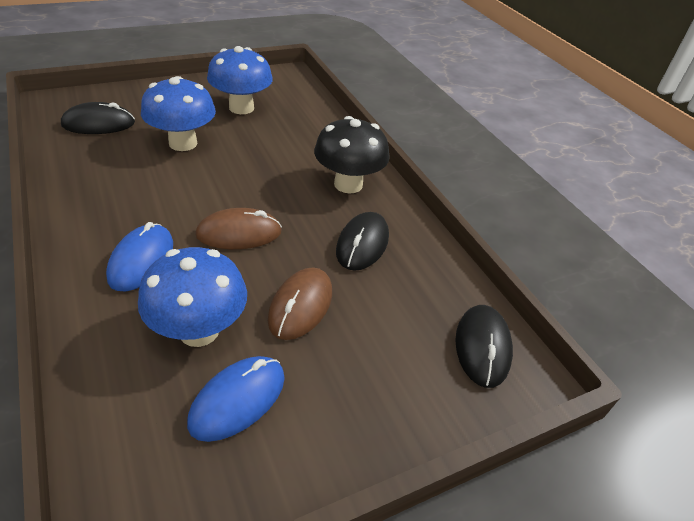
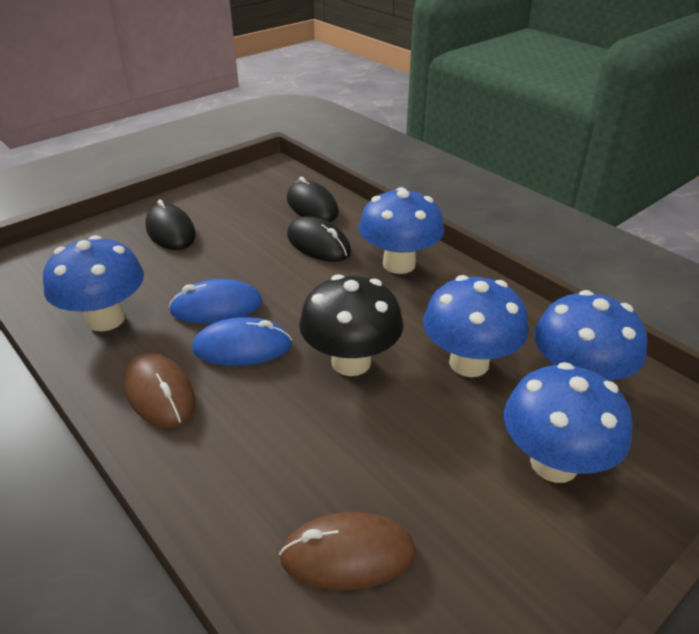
blue mushroom: [138,247,247,347] [141,76,216,151] [207,46,273,114] = 3 -> [43,235,144,332] [359,187,444,274] [423,275,529,377] [504,362,633,483] [534,290,647,380] = 5

